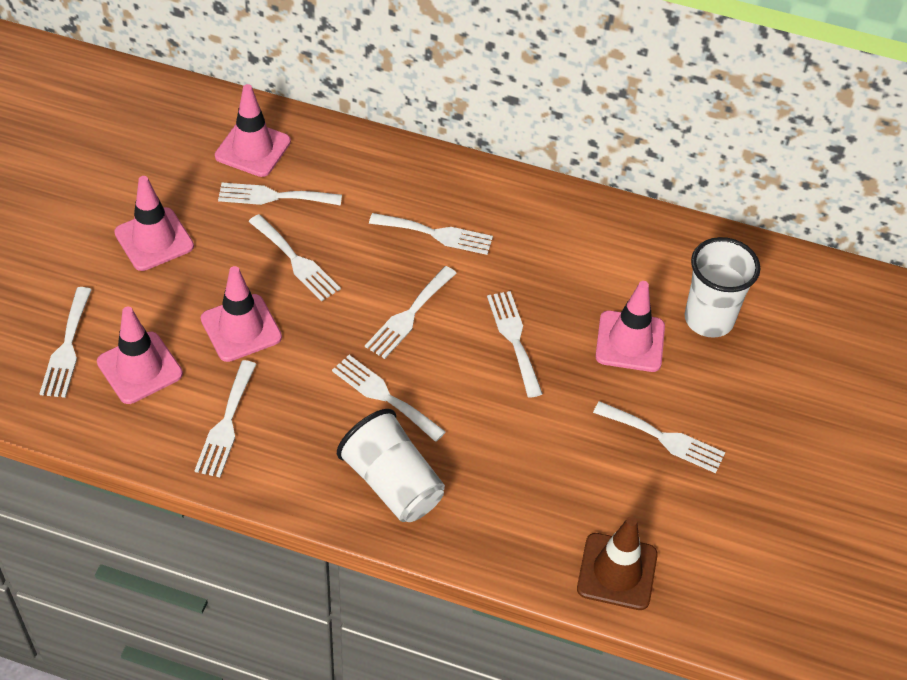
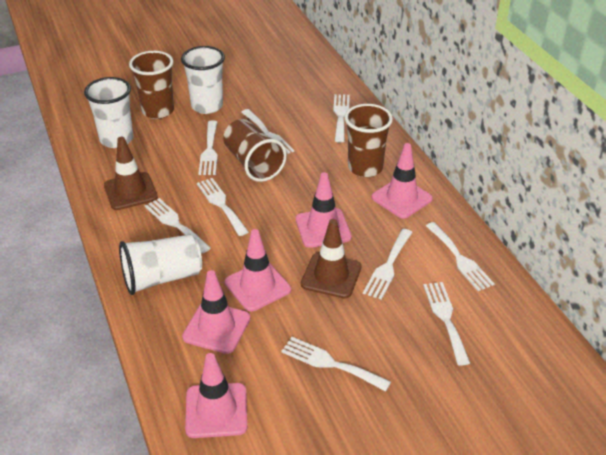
brown cup: none = 0 -> [129,51,174,119] [223,119,287,182] [345,104,393,177] = 3
brown traffic cone: [577,516,658,610] = 1 -> [104,137,158,210] [301,219,362,298] = 2
white cup: [337,409,445,522] [685,237,760,338] = 2 -> [84,77,133,148] [119,234,202,295] [181,46,225,114] = 3

